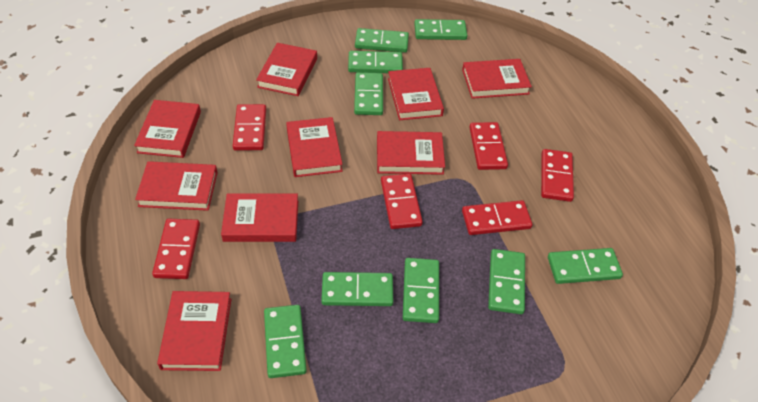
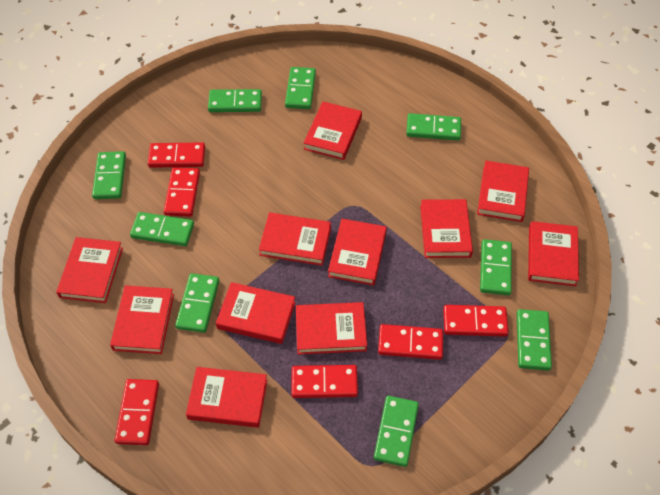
red book: [134,100,201,158] [135,161,218,211] [157,291,231,371] [221,193,298,242] [256,43,317,96] [286,117,343,177] [377,131,445,175] [388,68,444,120] [462,59,532,99] = 9 -> [56,237,123,303] [110,285,174,354] [186,367,267,428] [216,282,296,344] [259,213,331,266] [296,302,367,355] [304,102,362,160] [328,219,387,286] [420,199,473,258] [477,161,529,222] [528,221,579,286] = 11

